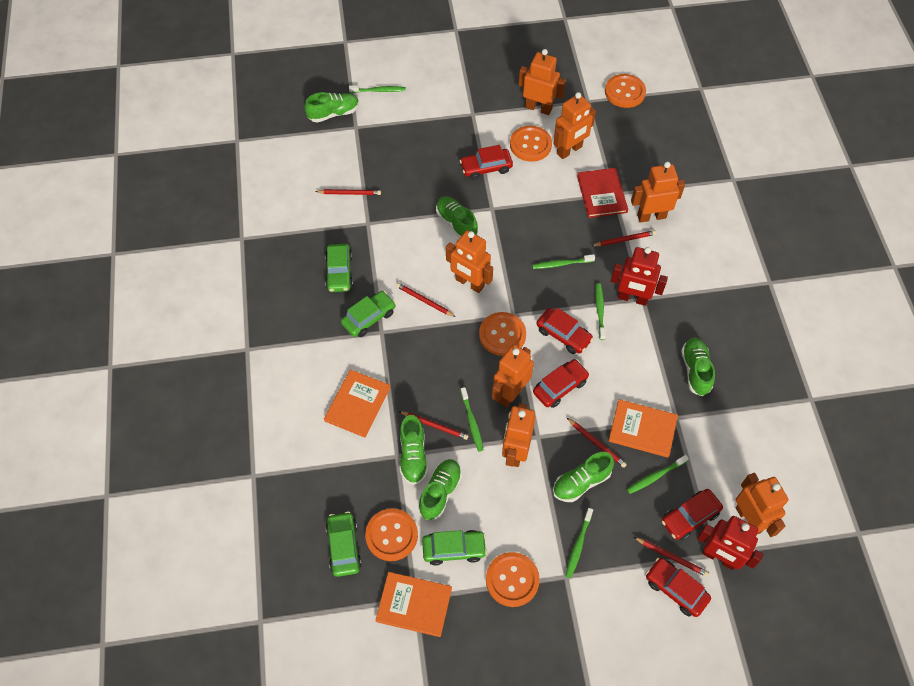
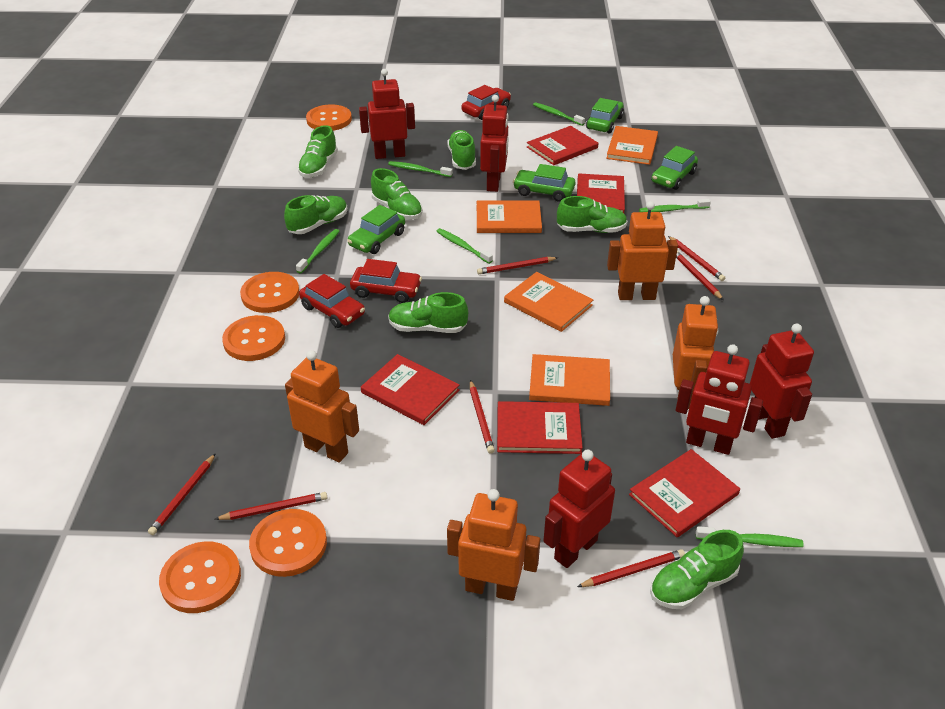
green shoe: [305,92,359,123] [400,415,428,485] [418,459,462,520] [436,196,478,238] [553,452,614,502] [681,338,715,396] = 6 -> [284,195,348,234] [298,125,338,178] [371,168,423,220] [388,292,468,333] [447,130,476,170] [557,196,627,233] [650,530,744,609] = 7
orange book: [324,369,391,438] [375,572,452,637] [608,399,678,458] = 3 -> [477,201,542,233] [504,272,593,332] [529,354,610,406] [606,126,658,165] = 4
orange robot: [446,230,493,293] [492,344,534,407] [502,403,535,467] [519,49,566,115] [554,92,596,159] [631,162,685,222] [736,473,789,537] = 7 -> [285,350,359,463] [447,489,540,601] [607,201,678,300] [673,296,718,409] = 4
red book: [577,168,628,218] = 1 -> [361,354,460,425] [497,401,583,454] [527,126,598,165] [577,174,625,213] [629,449,740,537] = 5
red car: [460,145,513,180] [533,359,589,408] [536,308,593,354] [646,558,711,617] [662,489,723,540] = 5 -> [299,274,365,328] [350,259,422,303] [462,85,511,120] = 3
red pencil: [315,189,381,195] [396,283,456,317] [399,411,468,440] [567,418,627,468] [592,230,656,246] [634,537,709,577] = 6 -> [148,453,216,535] [215,492,328,520] [470,380,495,454] [477,257,558,274] [577,549,685,587] [668,236,725,281] [676,251,724,300] = 7
red robot: [611,247,668,306] [697,516,764,570] = 2 -> [359,69,415,159] [480,95,509,192] [543,450,615,568] [676,344,763,455] [750,324,814,439] = 5

